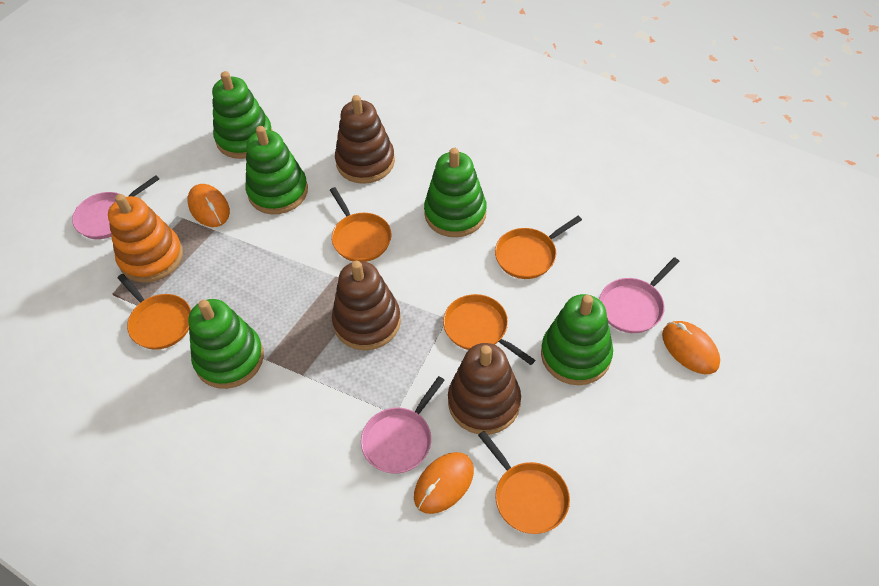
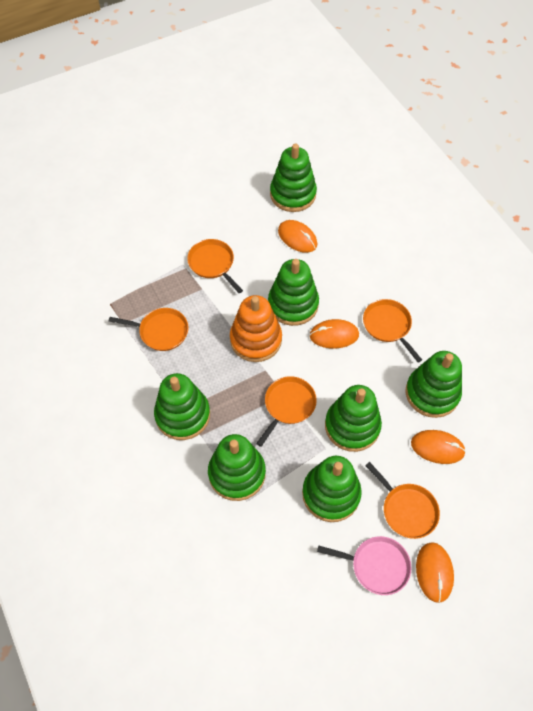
brown stacking toy: [332,261,401,350] [335,95,395,184] [448,343,521,435] = 3 -> none = 0
green stacking toy: [188,299,264,389] [212,71,273,159] [245,126,308,214] [424,148,487,237] [541,294,613,385] = 5 -> [154,373,210,440] [208,434,266,501] [268,259,319,326] [270,143,317,212] [302,456,362,522] [325,385,382,452] [406,351,462,418] = 7
orange mouse: [187,184,230,227] [414,452,474,514] [662,321,720,374] = 3 -> [278,220,317,253] [310,319,359,349] [411,430,466,464] [416,542,454,603] = 4
pink pan: [72,175,159,239] [361,376,445,474] [599,257,680,333] = 3 -> [317,536,411,595] = 1

